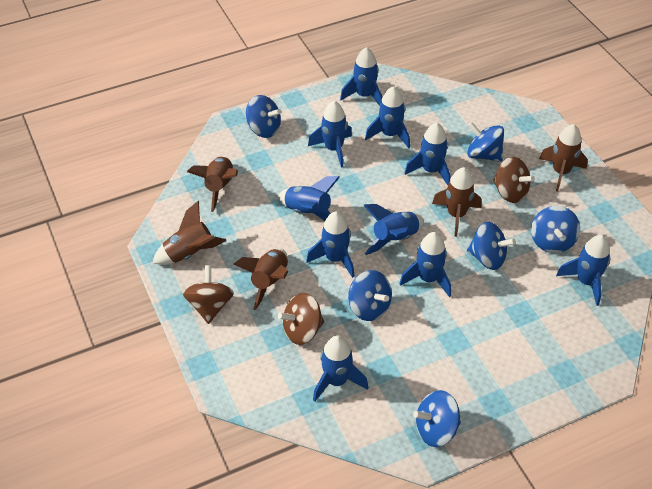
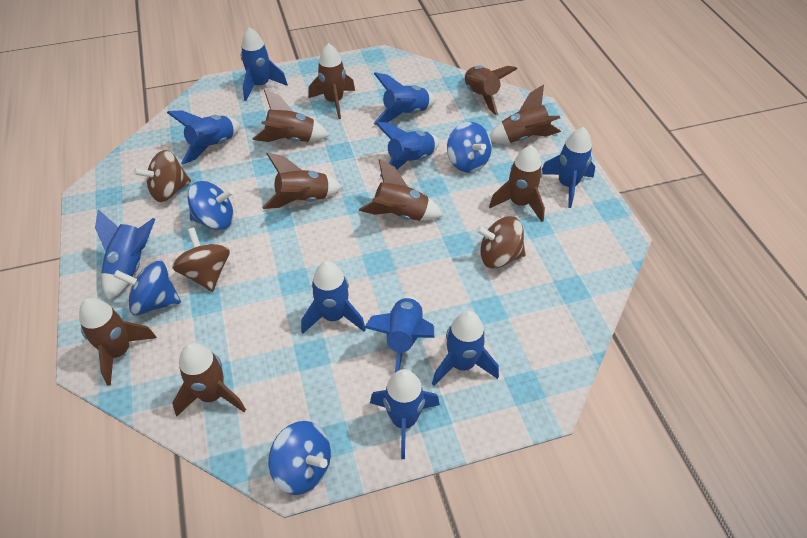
blue spinning top: [246,95,281,138] [348,270,392,321] [413,390,461,447] [467,122,504,162] [467,222,516,270] [531,206,580,253] = 6 -> [113,261,181,315] [188,181,234,230] [269,421,331,495] [447,122,492,173] = 4
brown rocket: [153,201,226,265] [187,157,238,212] [234,249,288,310] [432,167,482,237] [539,124,588,192] = 5 -> [79,298,157,386] [172,343,246,417] [253,89,329,142] [262,153,342,209] [308,43,355,119] [359,159,443,221] [464,66,517,115] [489,84,561,143] [489,145,545,222] = 9

